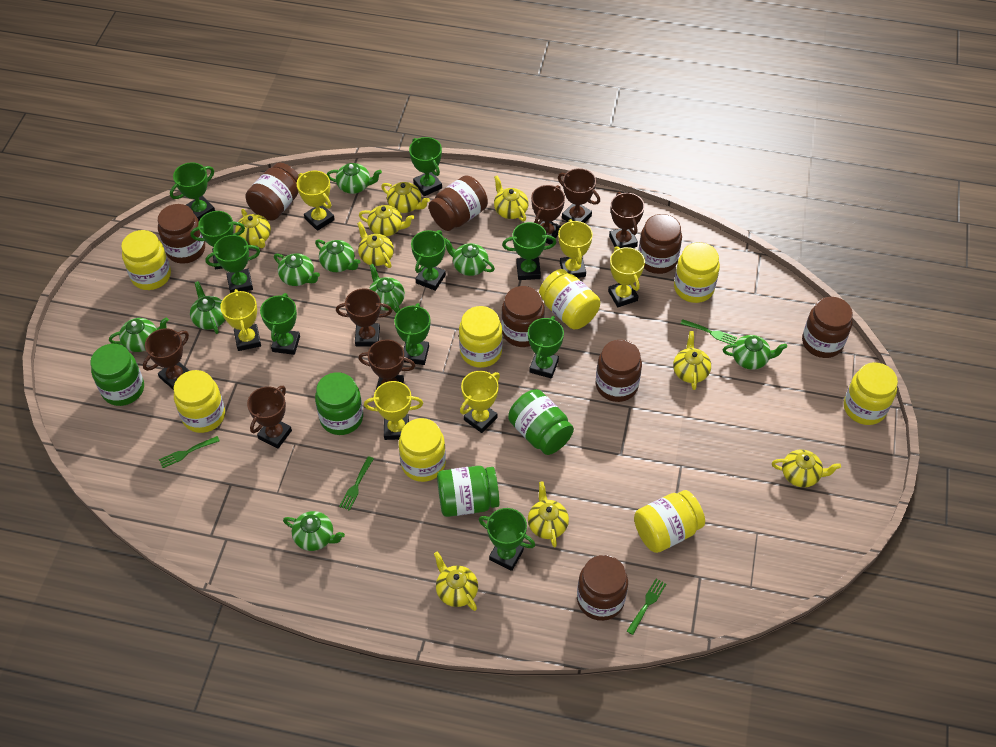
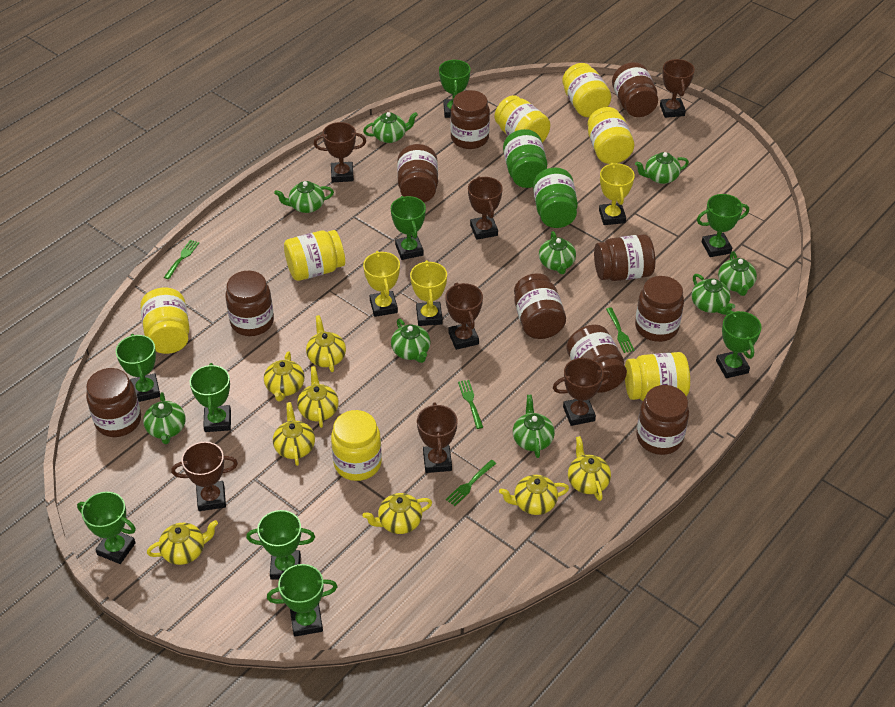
brown jar: [158,204,205,264] [245,163,298,220] [429,175,488,231] [501,286,545,347] [577,555,628,621] [596,340,642,402] [638,214,682,274] [802,297,853,358] = 8 -> [86,368,141,437] [226,271,274,336] [397,144,438,202] [450,90,490,149] [514,273,566,339] [566,325,627,393] [594,234,655,281] [612,62,658,117] [635,276,684,342] [636,385,689,455] = 10
green jar: [90,344,144,406] [315,372,363,435] [437,466,499,517] [508,389,574,455] = 4 -> [503,129,547,188] [533,168,578,228] = 2
green trophy: [170,162,215,221] [191,211,245,269] [205,235,260,293] [260,293,300,355] [394,303,430,365] [409,137,442,196] [411,230,446,291] [479,508,535,571] [502,222,556,280] [528,316,564,379] = 10 -> [77,492,136,564] [116,334,160,402] [190,363,231,432] [246,510,315,580] [267,564,338,637] [391,196,426,260] [439,59,470,118] [697,194,749,257] [716,310,762,378] = 9
yellow jar: [121,230,171,290] [174,370,225,433] [399,418,446,482] [459,306,503,368] [539,269,600,329] [634,490,705,553] [674,242,720,303] [844,362,898,425] = 8 -> [140,288,190,354] [284,230,345,281] [331,410,382,481] [495,95,550,143] [562,63,611,117] [588,107,634,164] [625,352,690,401] = 7
yellow teapot: [235,209,271,248] [357,222,394,268] [359,205,414,236] [381,182,430,213] [434,552,478,611] [494,176,528,221] [528,481,569,547] [673,331,711,390] [772,450,841,487] = 9 -> [147,520,218,565] [264,351,304,401] [273,402,315,466] [297,366,339,428] [306,315,346,372] [362,493,432,534] [499,475,569,515] [568,436,611,501] = 8
yellow trophy: [220,289,261,351] [297,171,335,231] [364,381,423,440] [460,371,500,433] [558,219,593,278] [608,246,645,307] = 6 -> [363,251,400,317] [410,260,447,326] [599,163,635,225] = 3

